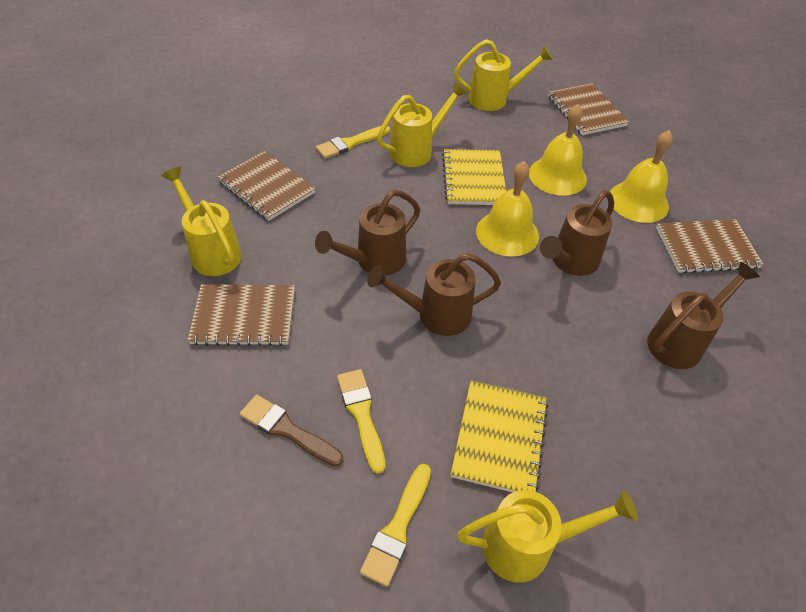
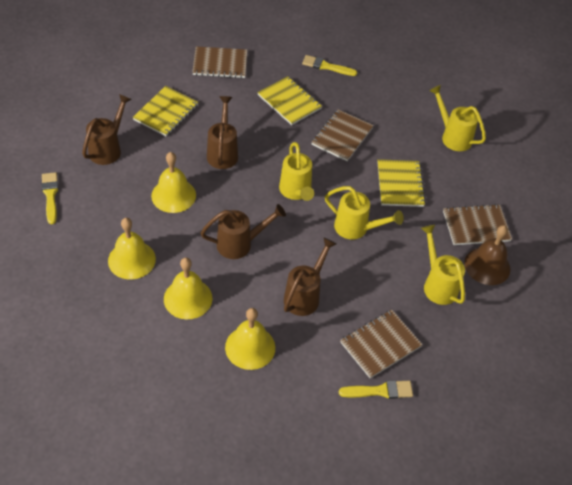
brown bell: none = 0 -> [464,225,510,285] = 1
brown brush: [240,395,343,467] = 1 -> none = 0
yellow bell: [476,161,539,257] [529,104,587,196] [610,130,673,223] = 3 -> [108,218,156,279] [151,152,196,213] [164,258,212,319] [225,308,275,370] = 4
yellow notebook: [442,149,506,205] [451,380,548,492] = 2 -> [132,86,198,136] [257,76,322,125] [377,159,426,207] = 3

